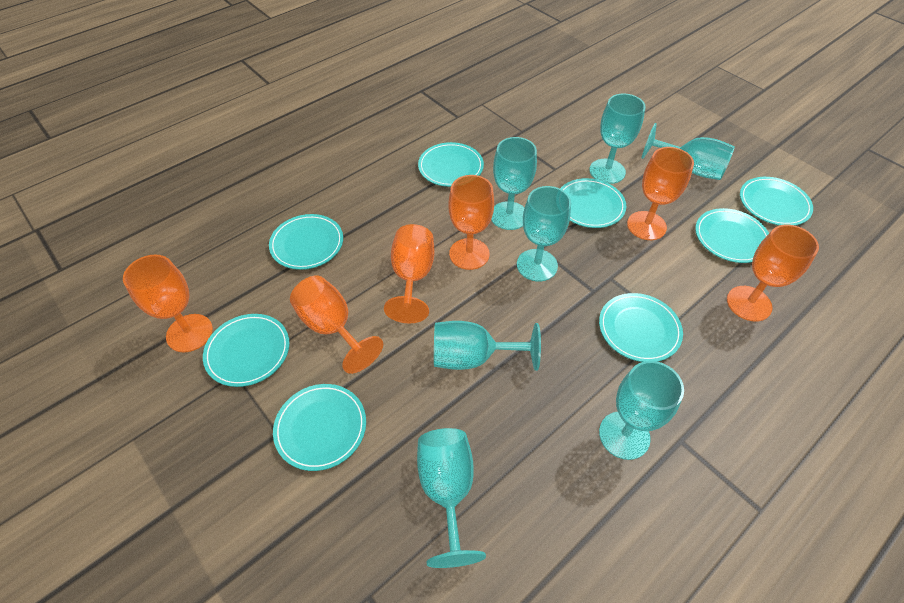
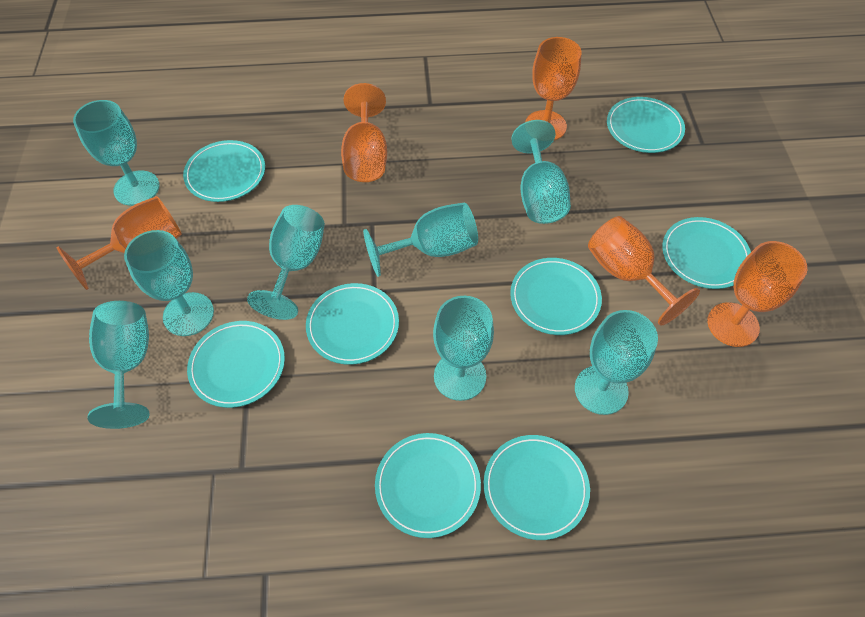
orange goblet: [123,254,213,352] [290,276,383,374] [384,224,434,323] [448,175,494,270] [627,147,694,240] [727,225,819,322] = 6 -> [56,196,182,290] [341,83,387,182] [525,37,582,140] [588,216,700,326] [707,241,807,347] = 5
turquoise goblet: [417,428,486,568] [434,321,541,371] [491,137,537,230] [517,186,571,282] [589,94,646,184] [599,361,684,460] [642,123,735,180] = 7 -> [73,100,160,206] [87,301,150,429] [124,230,214,336] [247,205,325,320] [363,202,478,277] [433,296,494,401] [511,120,571,224] [575,310,658,415] = 8

